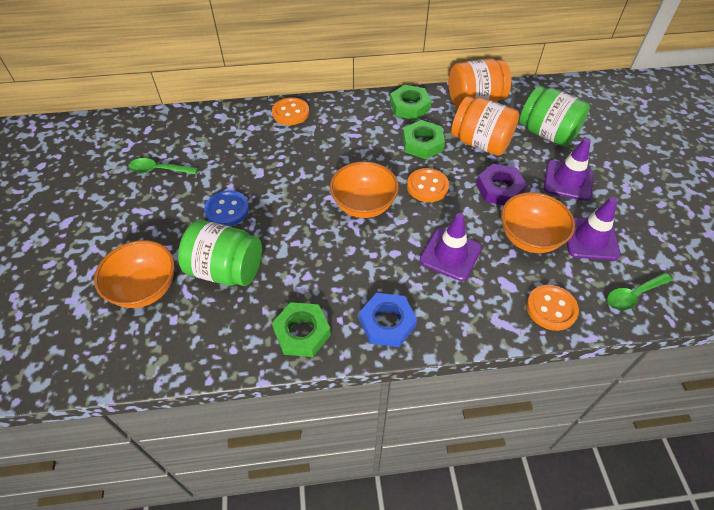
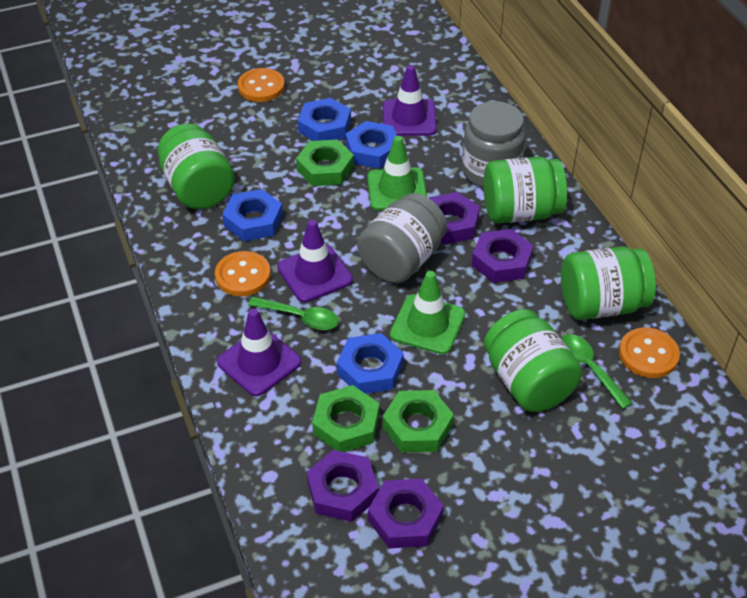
blue button: [204,190,249,226] = 1 -> none = 0
blue nut: [359,293,417,347] = 1 -> [223,189,283,241] [298,98,351,141] [337,333,404,394] [346,121,397,169] = 4
green jar: [178,220,262,286] [519,86,590,147] = 2 -> [158,124,235,209] [484,157,567,223] [484,309,582,412] [561,246,656,320] = 4
green traffic cone: none = 0 -> [367,136,427,211] [390,271,465,355] = 2
grey jar: none = 0 -> [357,193,447,283] [462,101,526,188] = 2
orange bowl: [94,240,175,308] [330,162,399,218] [501,192,575,253] = 3 -> none = 0
orange jar: [449,58,511,108] [451,96,519,156] = 2 -> none = 0
purple nut: [476,164,527,205] = 1 -> [307,450,378,522] [368,479,444,548] [429,192,480,245] [472,229,533,283] = 4

